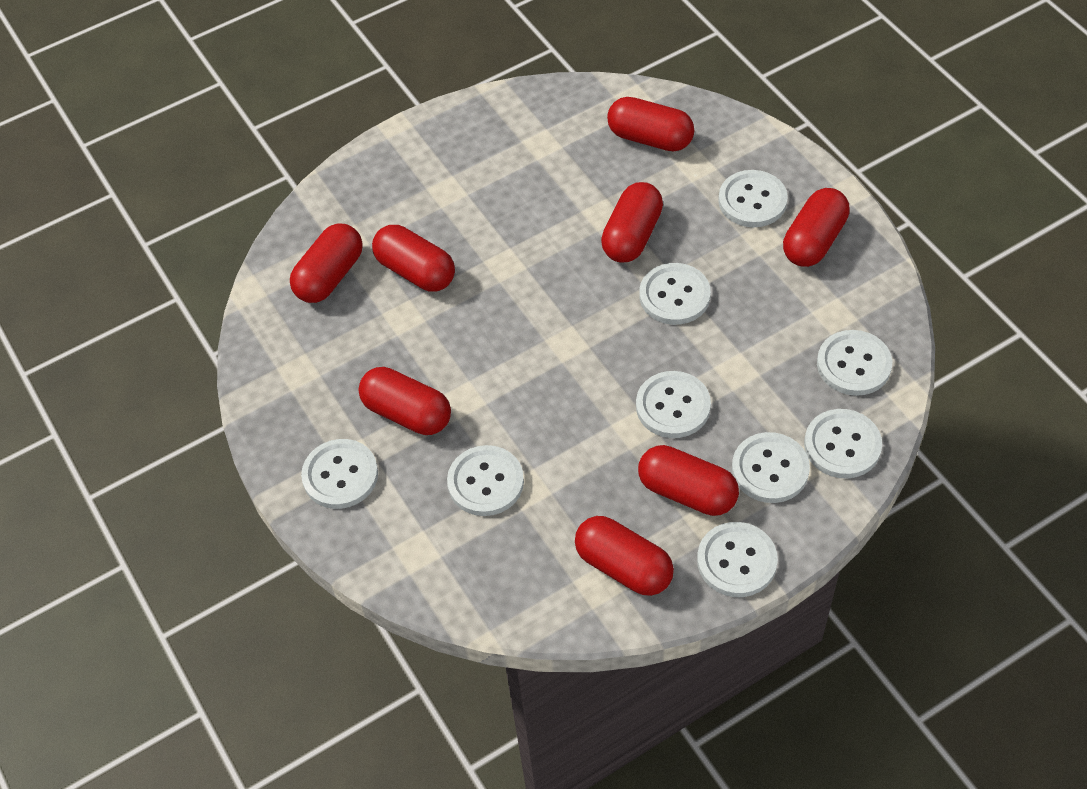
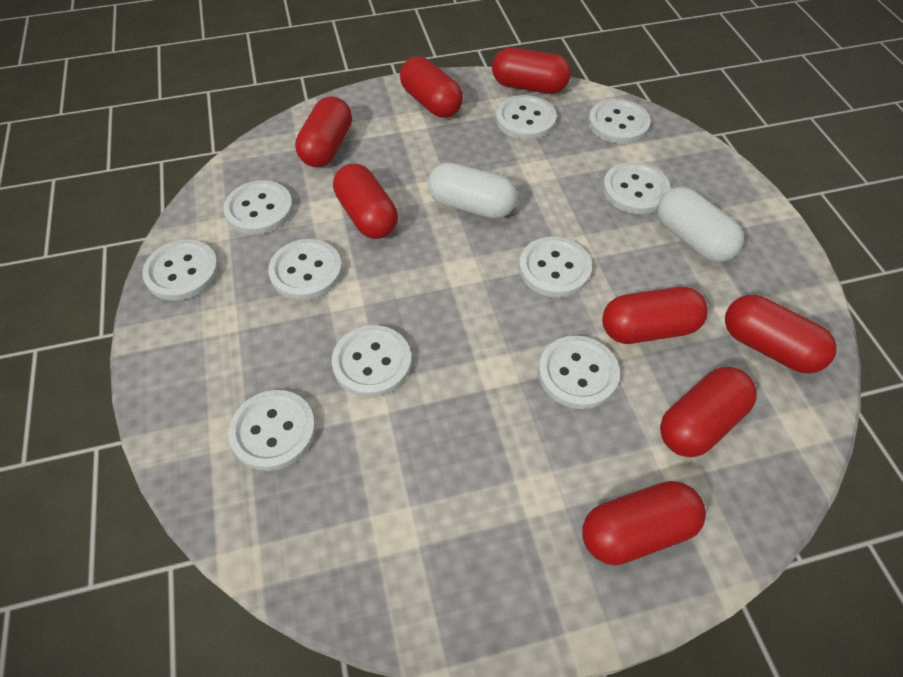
white button: [301,439,378,509] [447,445,524,516] [636,371,711,438] [639,263,711,325] [697,522,778,597] [718,170,788,227] [732,432,810,503] [804,409,882,479] [817,330,892,396] = 9 -> [142,239,219,301] [223,180,293,235] [228,390,316,471] [268,239,342,300] [331,325,411,397] [496,95,557,140] [519,237,592,298] [538,336,620,409] [588,99,651,144] [602,162,671,214] = 10
white capsule: none = 0 -> [428,162,517,219] [657,187,744,262] = 2

